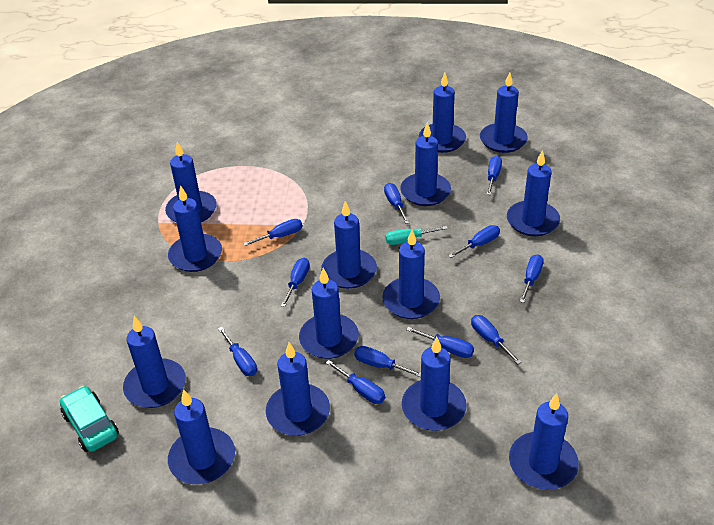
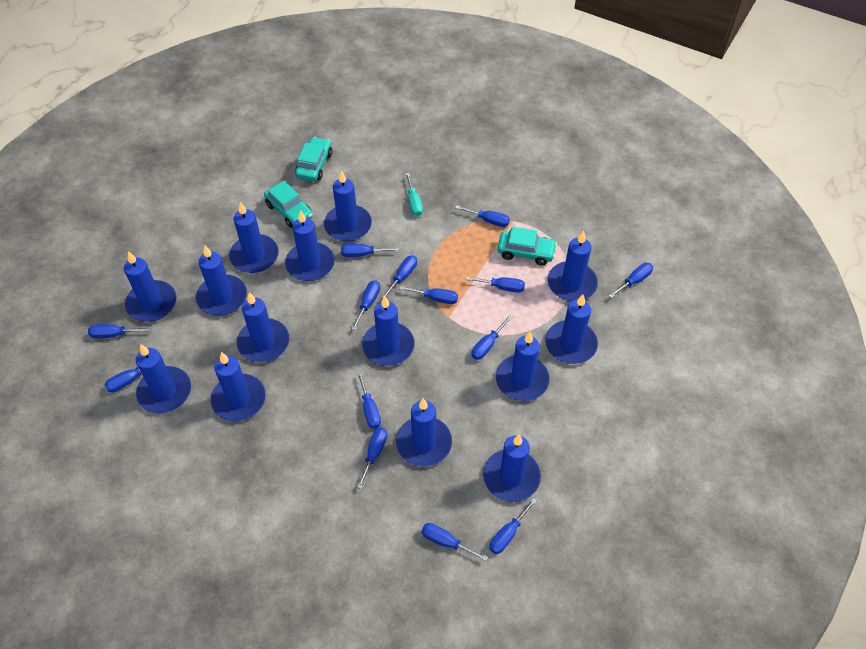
blue screwdriver: [218,327,257,376] [243,219,303,246] [281,258,310,307] [326,360,385,404] [354,346,421,377] [384,183,409,224] [406,327,474,358] [448,225,500,258] [471,315,522,364] [487,156,502,195] [520,254,544,303] = 11 -> [88,324,151,339] [105,356,166,393] [341,244,399,257] [352,280,380,330] [357,372,381,429] [357,428,387,489] [381,255,417,299] [399,286,458,304] [422,523,488,561] [455,205,510,227] [466,276,525,293] [471,315,512,360] [489,498,537,554] [609,263,653,298] = 14
turquoise car: [60,386,119,452] = 1 -> [264,181,313,228] [295,137,333,181] [497,227,557,266] = 3

